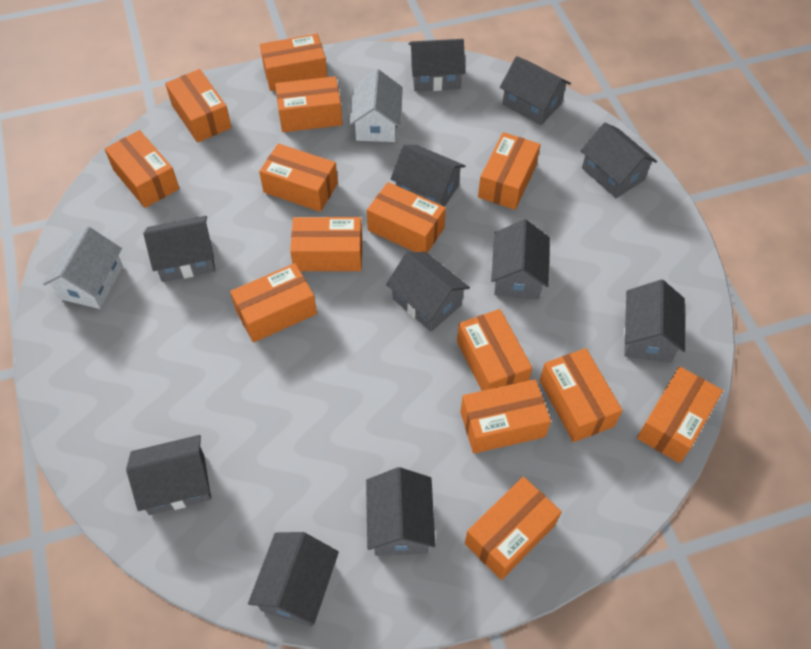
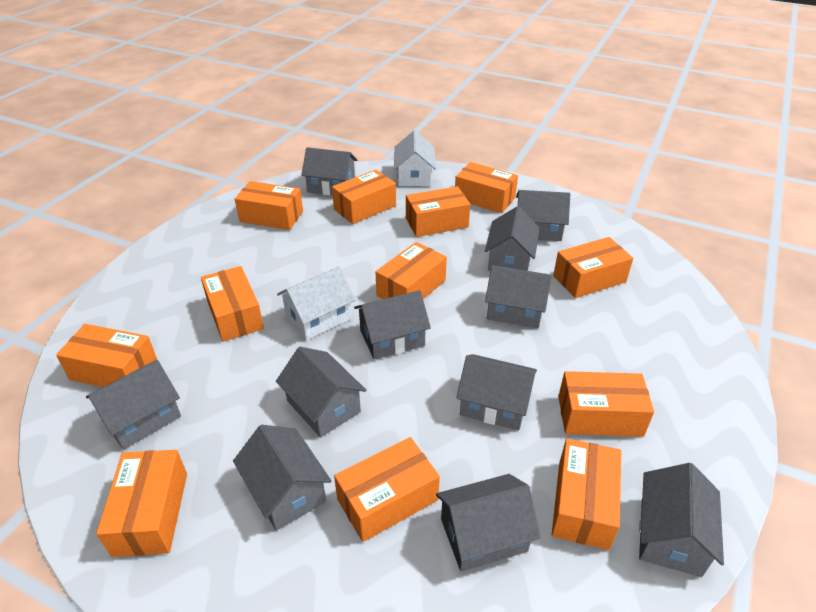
orange box: [104,130,179,208] [165,69,232,143] [230,263,317,343] [259,143,338,212] [260,34,327,91] [275,76,343,132] [290,217,362,271] [367,182,446,253] [457,309,532,391] [460,379,551,453] [465,476,562,580] [478,132,541,210] [540,348,623,442] [637,366,723,463] = 14 -> [56,324,157,387] [96,450,187,557] [201,266,264,342] [235,181,303,230] [332,170,396,224] [334,437,440,542] [375,242,447,299] [406,186,470,237] [455,162,518,213] [552,438,621,550] [553,237,633,298] [558,371,654,437] = 12

